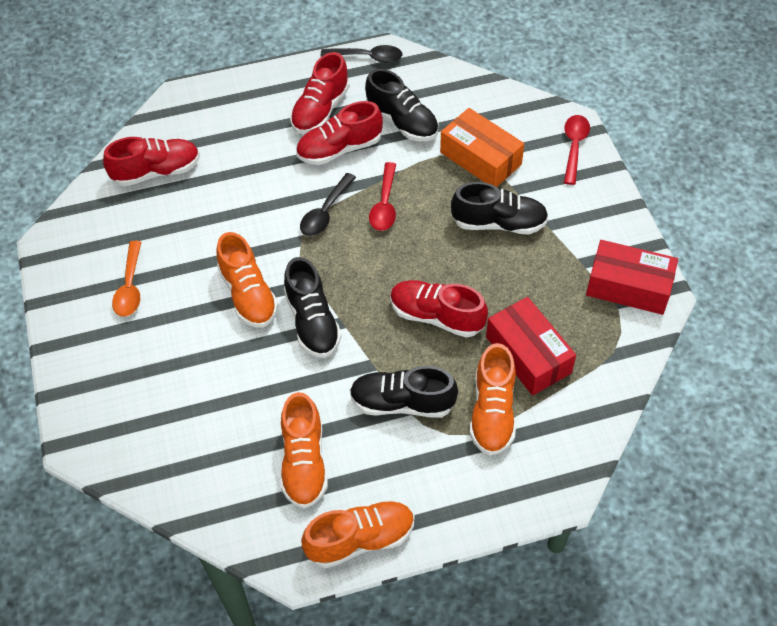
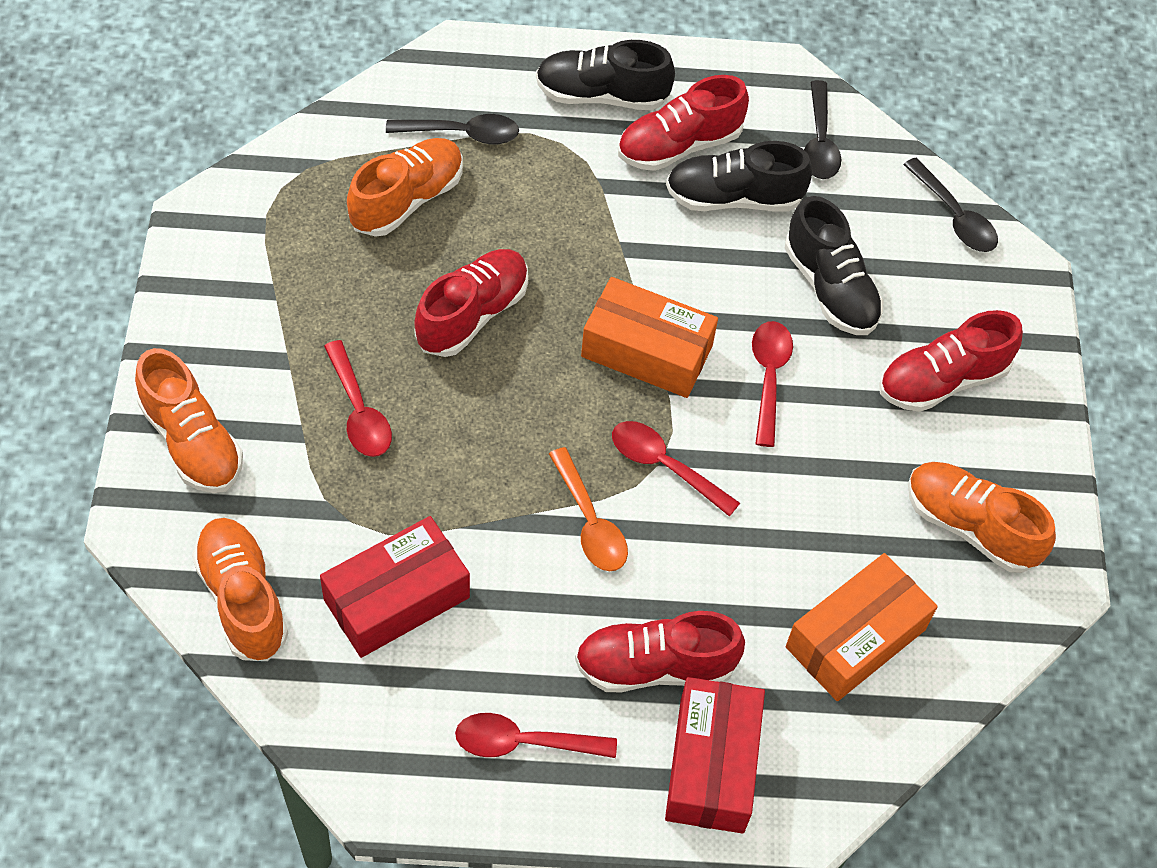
black shoe: [284,257,342,358] [350,366,458,418] [365,69,438,141] [451,182,549,234] = 4 -> [536,40,675,111] [666,141,812,212] [785,196,884,335] = 3
black spoon: [300,173,356,236] [321,45,402,63] = 2 -> [386,114,519,145] [804,80,841,179] [903,158,998,252] = 3
orange box: [440,108,524,187] = 1 -> [581,277,718,398] [786,553,938,701] = 2
red spoon: [369,162,396,231] [564,115,590,185] = 2 -> [324,340,392,457] [455,713,617,758] [612,421,740,517] [752,321,793,447] = 4

